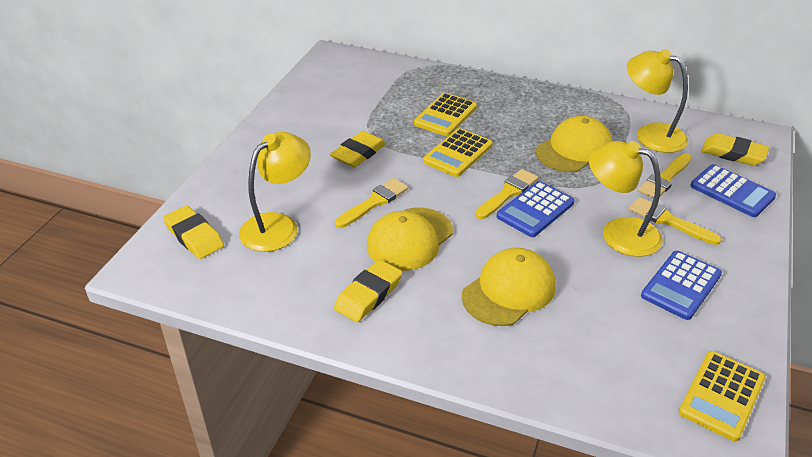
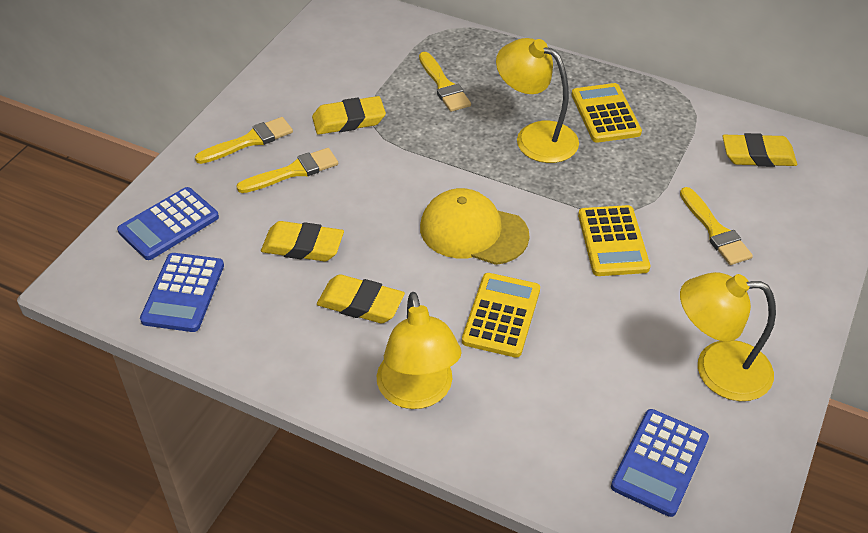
yellow cap: [367,207,453,271] [462,248,555,326] [536,116,613,172] = 3 -> [420,188,530,265] = 1

